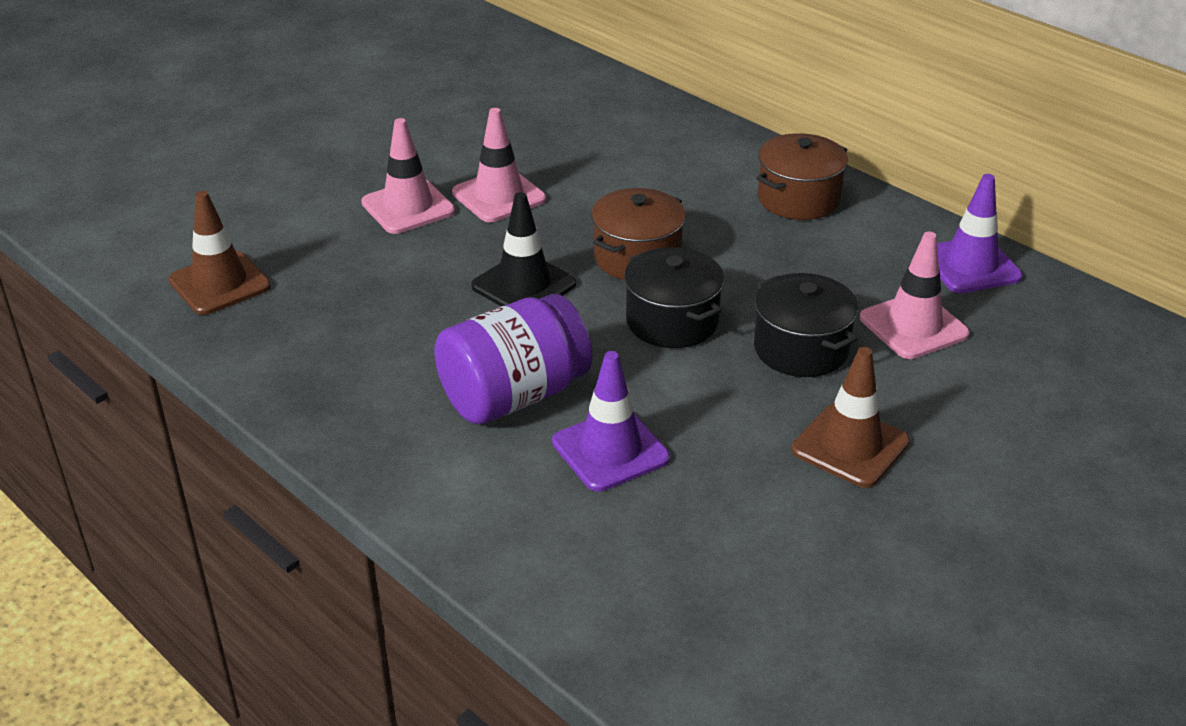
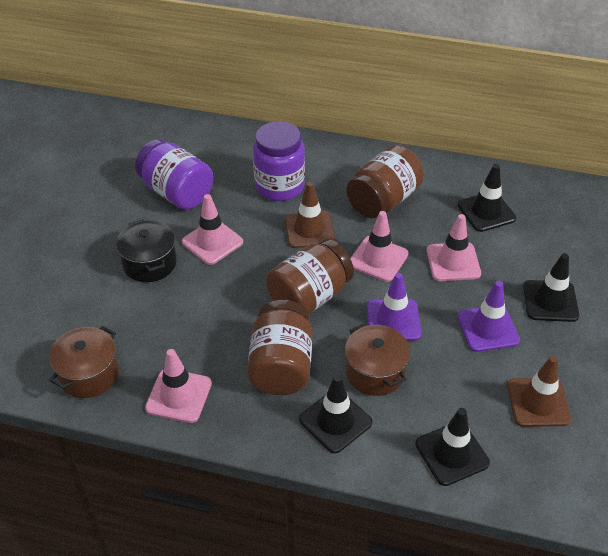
black pot: [624,247,725,348] [754,273,858,377] = 2 -> [116,219,177,282] = 1
black traffic cone: [471,192,576,306] = 1 -> [299,375,372,453] [415,408,490,486] [458,164,516,232] [523,253,579,322] = 4
brown jar: none = 0 -> [247,300,313,395] [266,239,354,314] [347,145,424,218] = 3
pink traffic cone: [361,118,455,234] [452,108,546,222] [860,232,970,359] = 3 -> [145,349,212,423] [182,194,243,265] [350,211,409,282] [426,214,481,281] = 4
purple jar: [434,294,592,424] = 1 -> [135,139,213,210] [253,121,305,201] = 2

